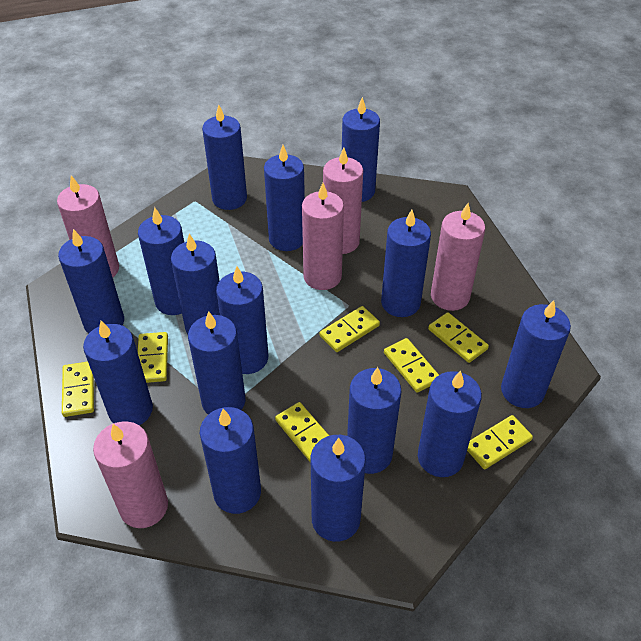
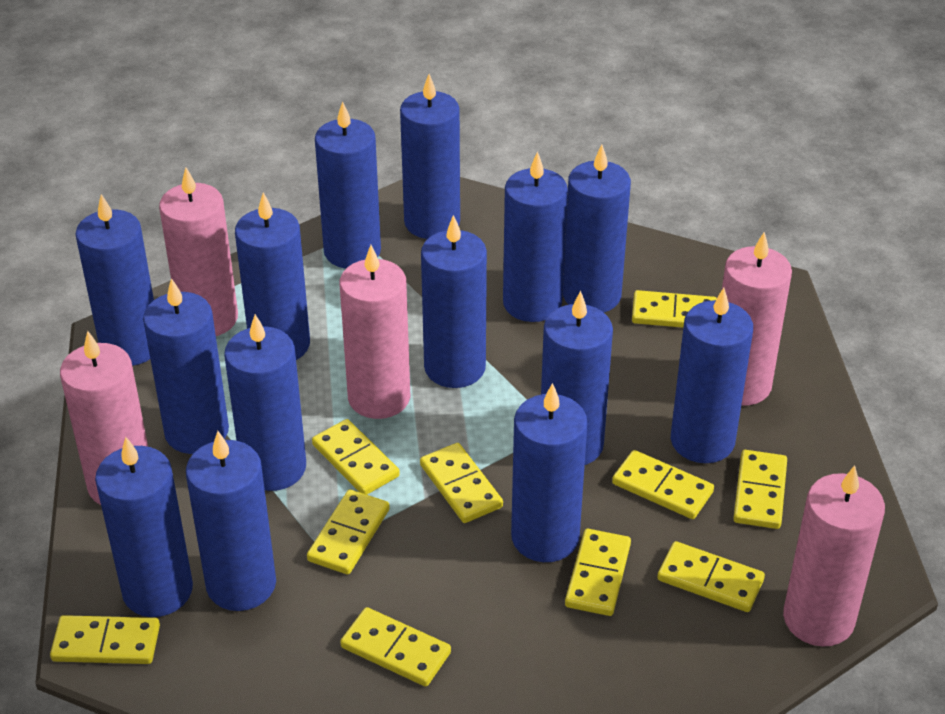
blue candle: [58,229,124,333] [83,321,153,425] [138,207,184,315] [171,234,220,334] [188,311,246,414] [200,407,261,514] [202,105,247,210] [216,266,268,374] [264,145,305,251] [310,435,366,542] [342,97,380,202] [347,367,402,474] [381,210,431,317] [418,371,482,477] [501,300,571,408] = 15 -> [75,194,154,366] [95,437,193,617] [143,278,229,454] [186,431,276,611] [224,314,306,491] [235,193,310,360] [315,102,381,269] [400,74,460,239] [421,215,487,388] [503,152,568,322] [511,383,587,562] [541,291,613,465] [563,145,631,312] [671,288,753,463] = 14
yellow domino: [62,362,94,417] [138,332,168,383] [275,402,329,462] [320,306,380,352] [384,338,439,393] [428,312,489,363] [467,415,533,469] = 7 -> [50,615,160,664] [307,490,390,574] [312,419,400,495] [340,607,451,687] [420,443,503,523] [565,529,631,616] [612,450,714,519] [632,290,717,328] [657,541,765,612] [733,450,787,529] = 10

